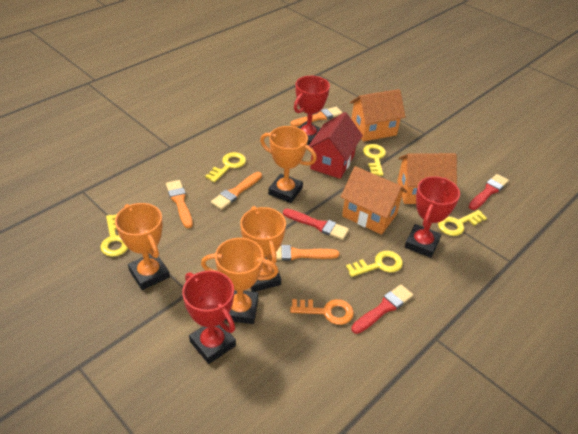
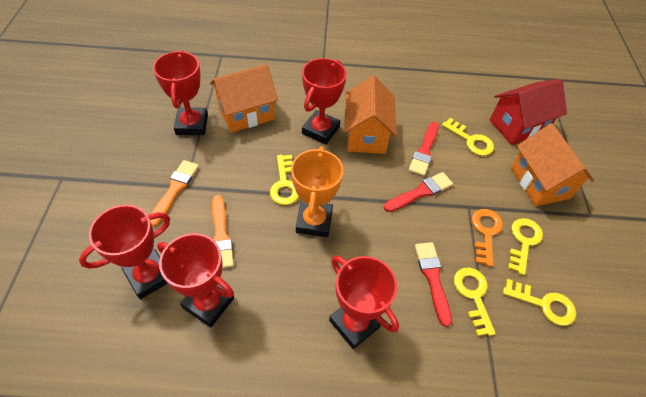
orange brush: [166,180,193,228] [211,172,262,210] [266,245,339,261] [290,107,342,127] = 4 -> [150,160,199,226] [212,195,234,268] = 2
orange trophy: [115,203,170,290] [201,238,279,324] [240,206,286,292] [260,126,317,203] = 4 -> [291,146,343,237] = 1
red trophy: [182,270,236,364] [294,76,330,146] [405,176,460,258] = 3 -> [79,205,170,299] [153,50,208,135] [157,233,234,327] [302,58,347,145] [329,256,399,349] = 5

